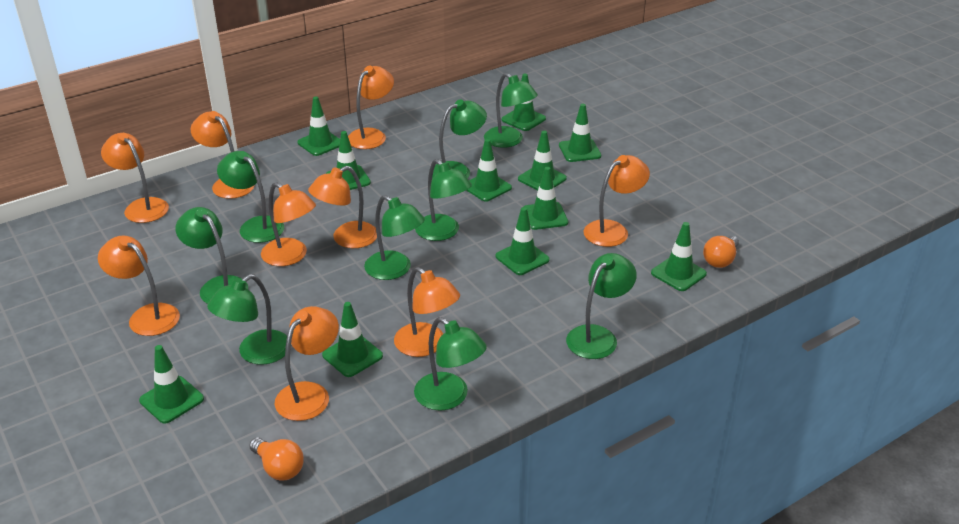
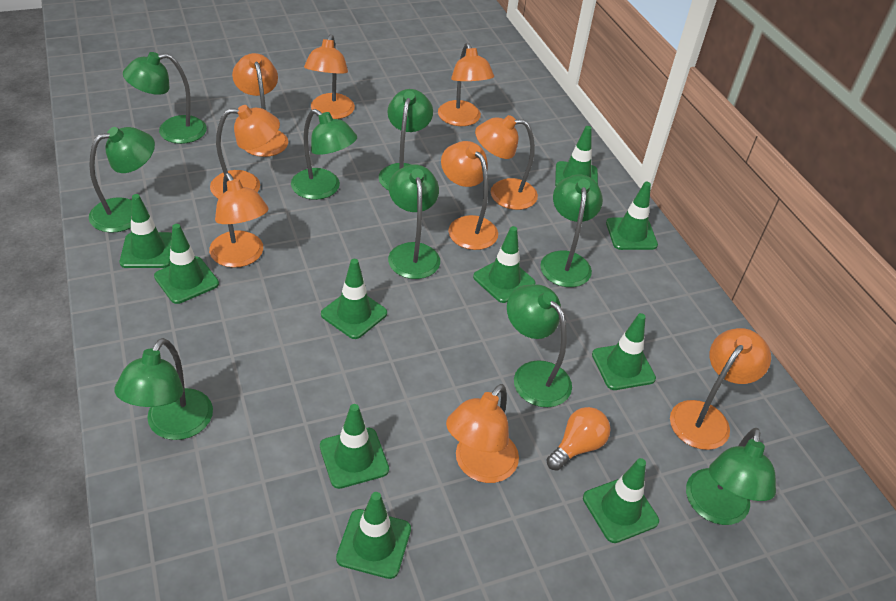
green traffic cone: [139,345,204,424] [297,97,340,156] [322,302,383,377] [326,131,371,190] [466,139,512,202] [495,207,550,275] [501,74,546,131] [518,131,567,190] [524,167,568,230] [559,104,601,162] [651,222,707,291] = 11 -> [120,194,172,268] [154,224,219,304] [320,404,389,489] [321,259,387,339] [336,492,411,579] [473,226,536,303] [555,126,598,186] [583,458,659,543] [592,313,656,390] [606,182,658,250] = 10
orange light bulb: [249,438,304,480] [703,236,739,268] = 2 -> [547,407,611,471] = 1

